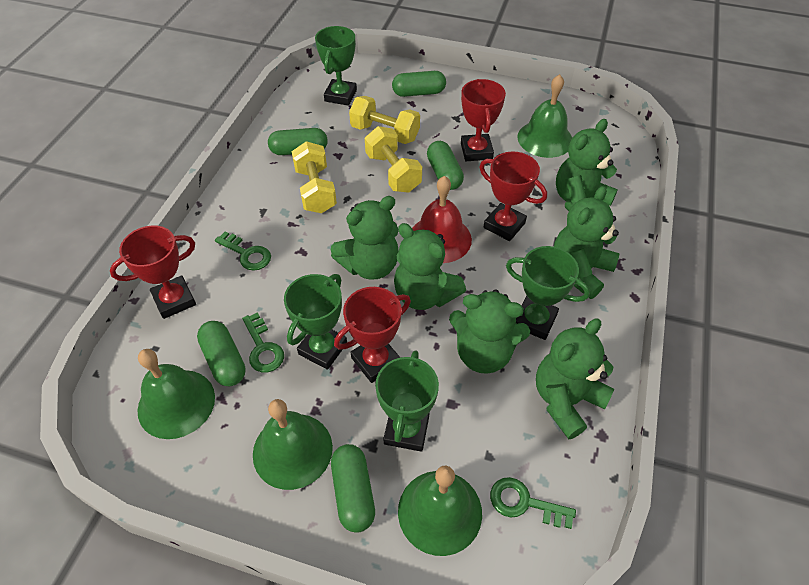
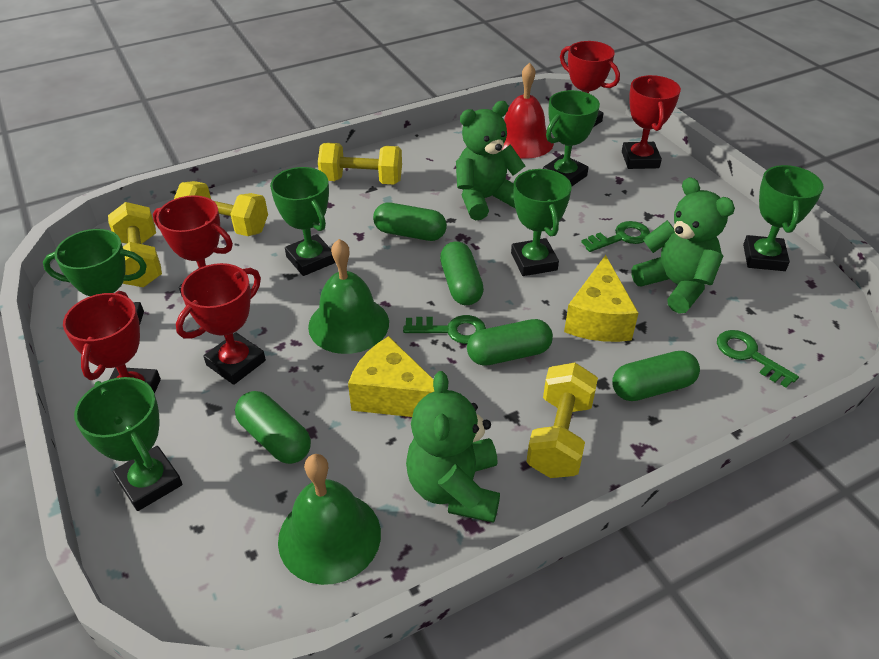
green bell: [137,349,215,439] [253,399,333,490] [398,466,482,556] [517,74,572,158] = 4 -> [278,454,381,585] [308,239,389,354] = 2
green teddy bear: [331,196,399,280] [394,223,466,310] [449,290,530,374] [536,318,614,439] [554,186,619,299] [556,119,618,211] = 6 -> [406,371,500,523] [456,101,525,220] [632,177,735,314] = 3
green trophy: [284,274,347,370] [315,26,357,106] [375,350,439,452] [506,246,590,340] = 4 -> [43,229,147,325] [74,377,182,511] [270,167,335,276] [511,169,572,276] [543,90,600,186] [743,165,824,271] = 6
red trophy: [110,226,196,319] [334,287,411,383] [461,79,506,161] [479,152,547,241] = 4 -> [63,291,161,394] [153,195,233,296] [176,263,266,385] [560,41,620,126] [622,75,681,169] = 5
yellow cheese: none = 0 -> [348,336,434,417] [564,255,638,342] = 2
yellow dumbbell: [292,141,337,213] [349,96,420,144] [365,126,422,192] = 3 -> [108,202,162,287] [174,181,268,236] [318,143,402,184] [526,363,598,478] = 4

